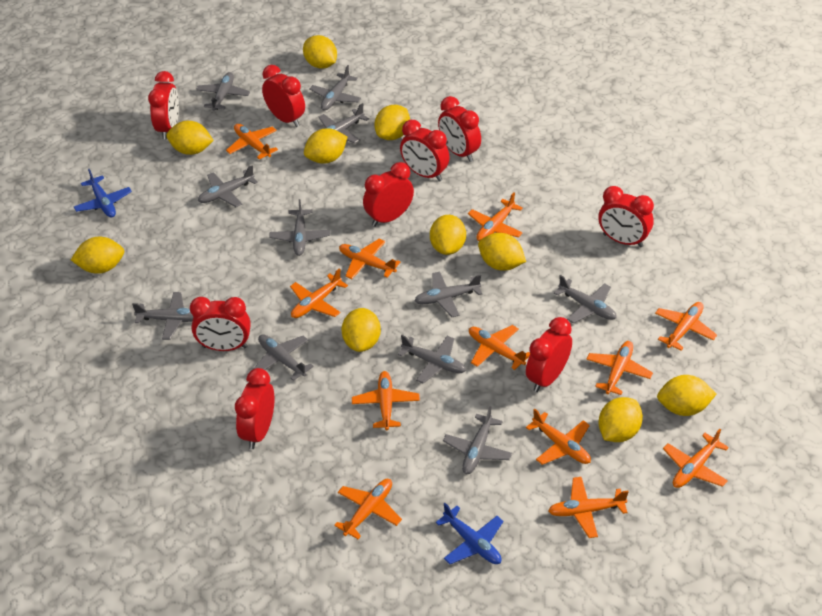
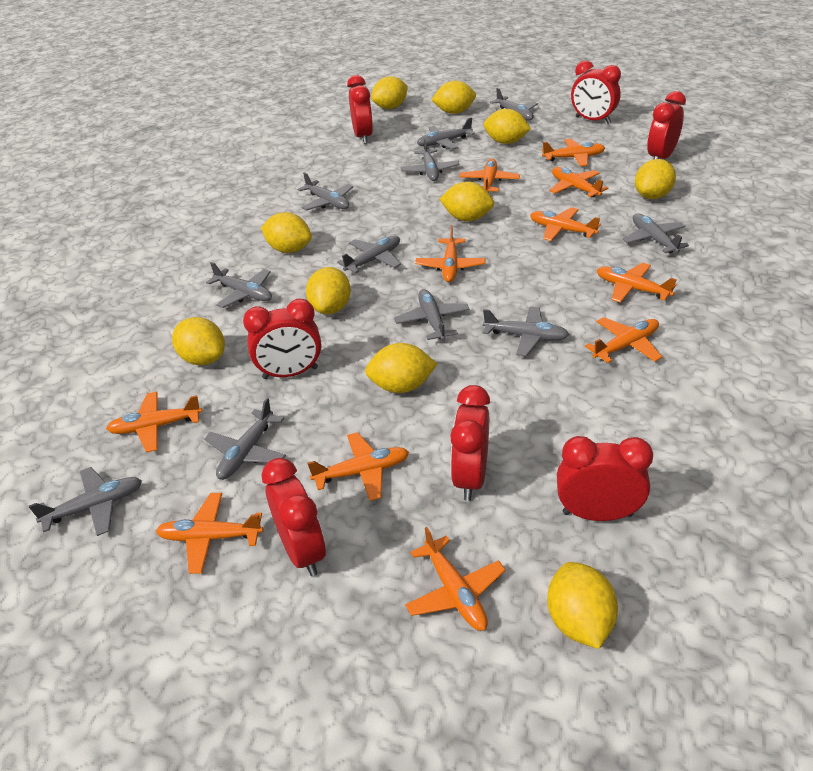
blue plane: [74,169,132,218] [436,503,503,564] = 2 -> none = 0
orange plane: [226,124,278,160] [290,268,348,318] [334,479,402,539] [339,239,401,279] [352,371,420,430] [468,193,523,241] [469,325,530,370] [526,408,591,465] [548,477,629,538] [586,341,653,395] [655,302,717,351] [663,429,729,488] = 12 -> [106,392,202,452] [156,493,264,574] [307,432,409,501] [405,527,506,631] [415,225,485,282] [459,159,520,193] [530,207,601,241] [542,139,605,166] [549,167,608,198] [585,317,662,363] [597,263,677,303] = 11
red clock: [148,71,179,139] [190,297,251,351] [235,368,274,449] [262,65,305,127] [363,162,414,227] [400,120,450,181] [438,96,481,162] [526,317,572,392] [599,186,654,248] = 9 -> [243,299,321,379] [262,458,326,576] [347,75,373,144] [450,385,490,501] [557,436,653,521] [571,60,621,124] [647,91,686,160] = 7

